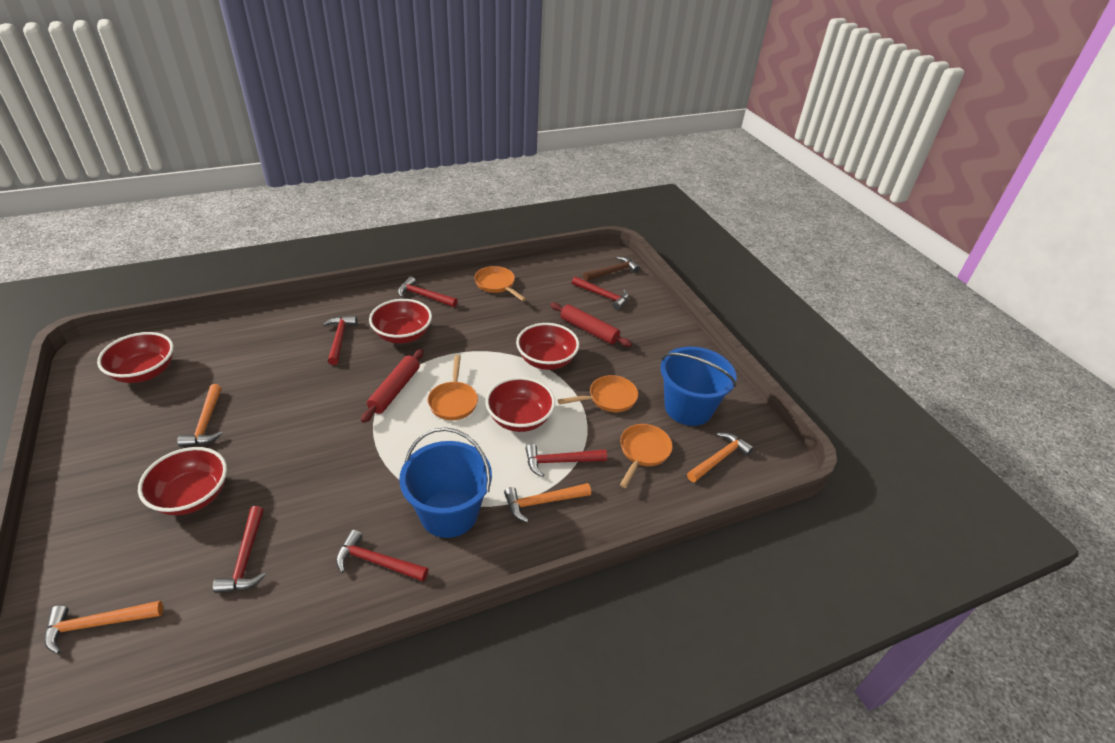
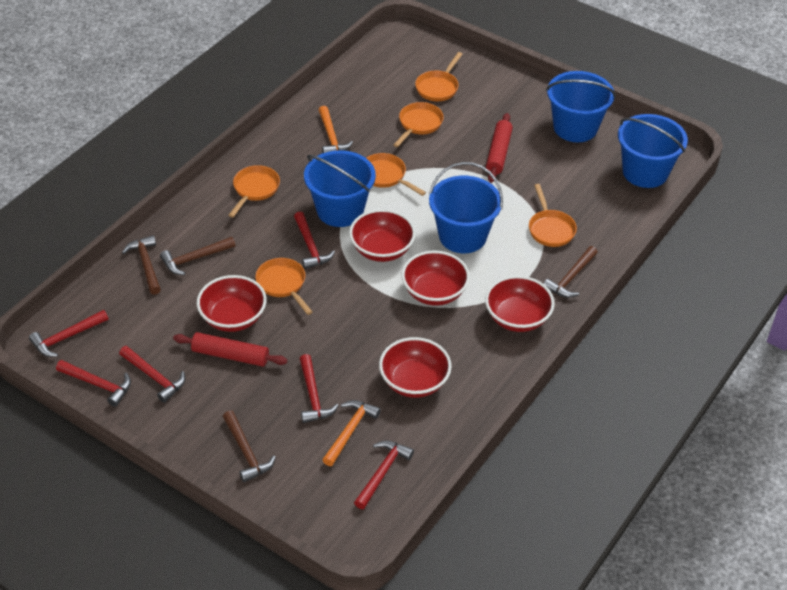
blue bucket: [399,427,492,538] [661,347,737,426] = 2 -> [304,150,376,227] [429,162,503,253] [546,71,616,142] [618,114,688,188] = 4
brown hammer: [583,257,640,281] = 1 -> [122,235,161,295] [160,237,235,275] [223,410,276,482] [544,246,598,298] = 4
orange hammer: [44,601,163,654] [177,384,223,447] [504,483,591,522] [687,432,754,482] = 4 -> [319,106,353,153] [323,400,381,466] = 2
orange pan: [428,355,478,420] [474,266,526,301] [558,375,638,412] [620,424,673,488] = 4 -> [228,165,280,218] [255,258,313,315] [366,153,426,196] [393,102,444,147] [415,52,462,101] [529,184,577,247] = 6

